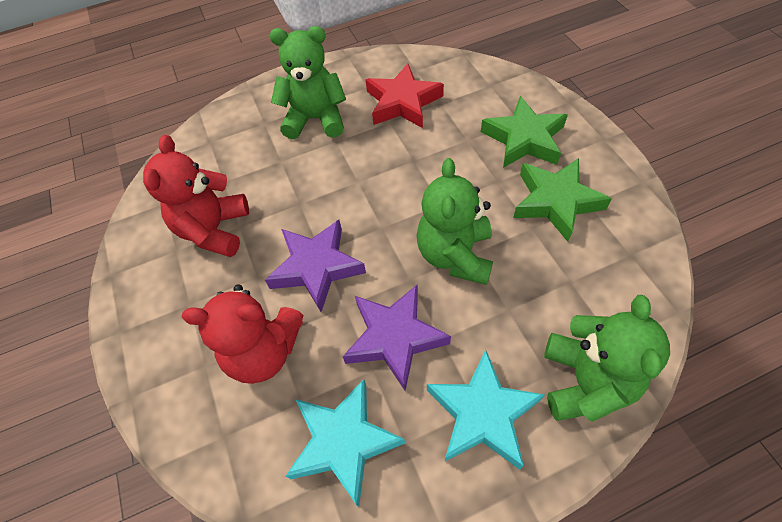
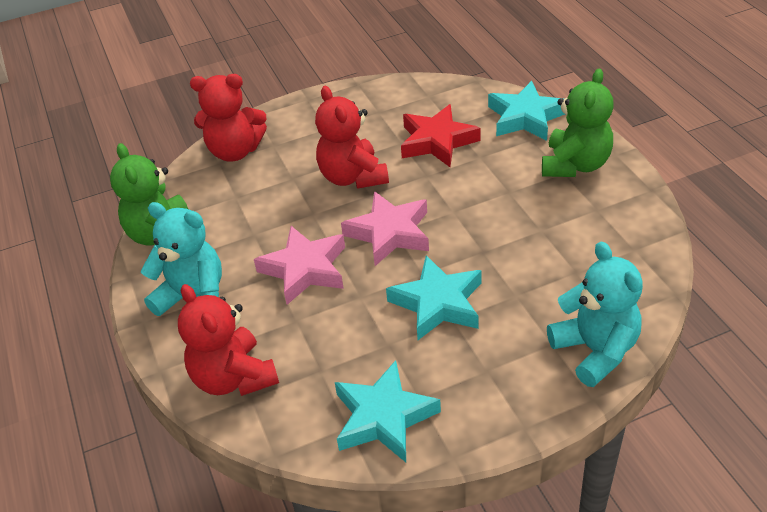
green star: [481,96,568,168] [513,158,612,242] = 2 -> none = 0
green teddy bear: [270,26,346,139] [416,158,493,285] [544,295,670,422] = 3 -> [110,143,188,246] [542,68,614,177] = 2
pink star: none = 0 -> [254,226,345,305] [341,191,429,266] = 2
purple star: [265,220,366,312] [343,284,451,391] = 2 -> none = 0
red teddy bear: [143,135,249,257] [181,285,304,384] = 2 -> [178,284,279,396] [190,74,267,162] [315,86,389,189] = 3
turquoise star: [286,379,405,507] [427,350,545,470] = 2 -> [335,360,441,462] [386,255,482,340] [488,81,565,141] = 3
turquoise teddy bear: none = 0 -> [141,202,222,316] [547,241,643,387] = 2

